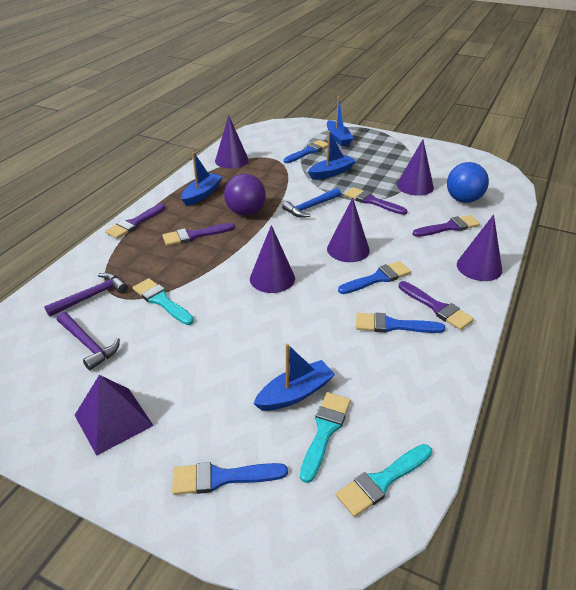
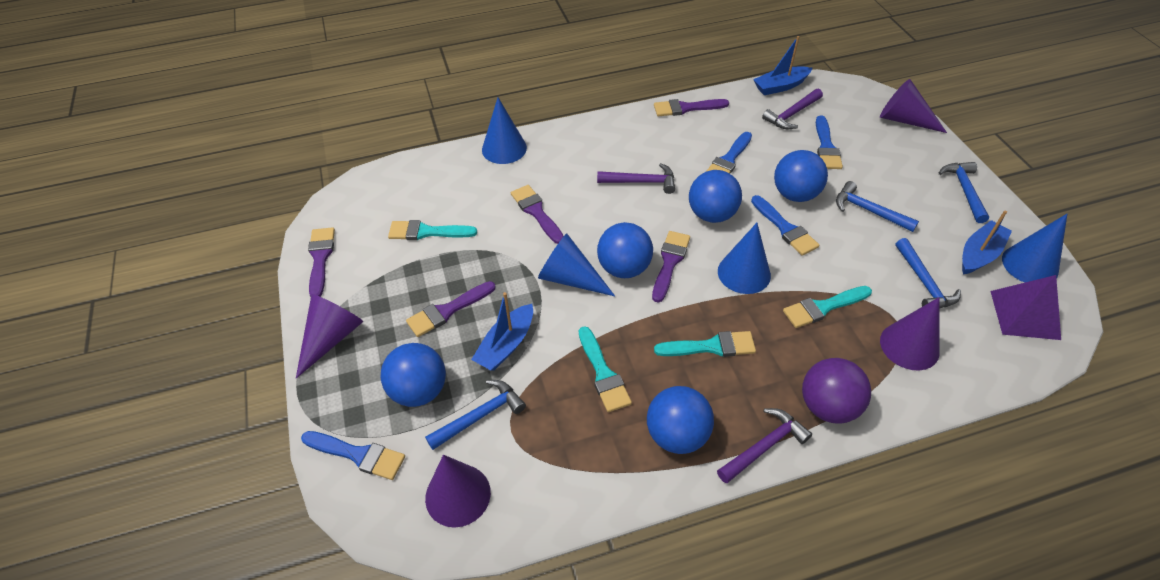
blue ball: [447,162,489,203] = 1 -> [381,343,446,407] [597,222,653,278] [647,386,714,454] [689,170,742,223] [774,150,828,202] = 5
blue boat: [181,152,223,206] [253,344,335,411] [308,131,356,179] [327,96,354,146] = 4 -> [471,292,533,371] [753,36,812,95] [962,210,1012,275] = 3
blue cone: none = 0 -> [482,98,527,164] [538,233,615,296] [718,223,771,294] [1002,214,1067,283] = 4
blue hammer: [282,188,341,218] = 1 -> [425,380,526,450] [836,181,919,232] [896,238,961,309] [939,162,989,223] = 4
purple cone: [215,115,249,169] [250,225,295,293] [327,198,370,262] [397,139,434,196] [457,214,502,281] = 5 -> [296,294,363,378] [425,455,491,528] [880,79,947,133] [880,297,940,370] = 4
purple hammer: [44,273,128,317] [57,312,120,370] = 2 -> [597,163,675,194] [717,408,812,484] [762,89,823,129] = 3
turquoise brush: [133,278,194,325] [300,392,351,483] [336,444,432,517] = 3 -> [388,220,477,240] [579,326,632,412] [654,331,756,357] [783,286,872,328] = 4

